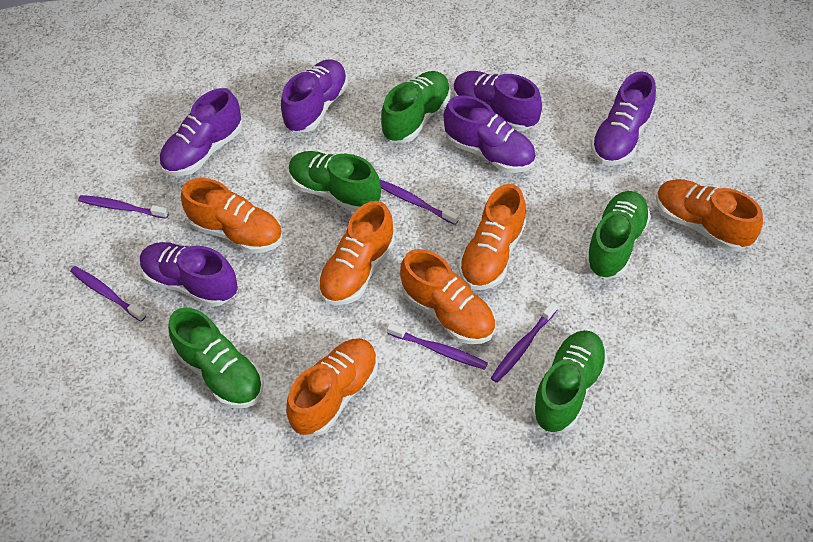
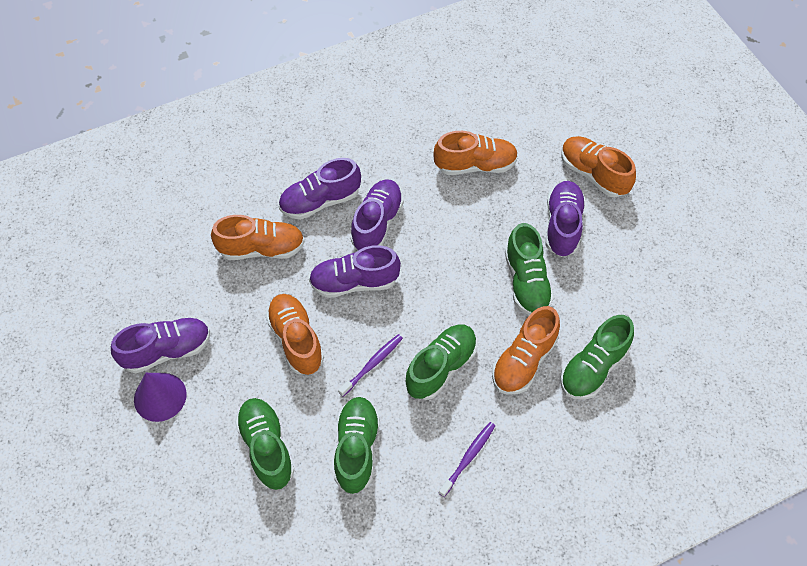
orange shoe: [181,178,283,253] [286,338,378,436] [318,201,395,305] [400,249,496,344] [458,184,526,290] [656,179,763,251] = 6 -> [211,215,305,260] [266,294,324,375] [433,131,518,175] [492,306,560,395] [561,136,636,197] = 5
purple cone: none = 0 -> [134,373,187,422] = 1
purple shoe: [140,242,238,307] [159,88,242,176] [281,59,348,132] [444,96,536,173] [453,71,542,131] [591,71,656,165] = 6 -> [111,317,210,373] [279,158,361,220] [309,245,401,298] [350,179,404,250] [546,181,586,257] = 5
purple toothbrush: [70,266,146,322] [78,195,169,219] [380,180,459,225] [387,323,488,370] [491,301,558,383] = 5 -> [338,334,403,397] [439,422,495,497] = 2

